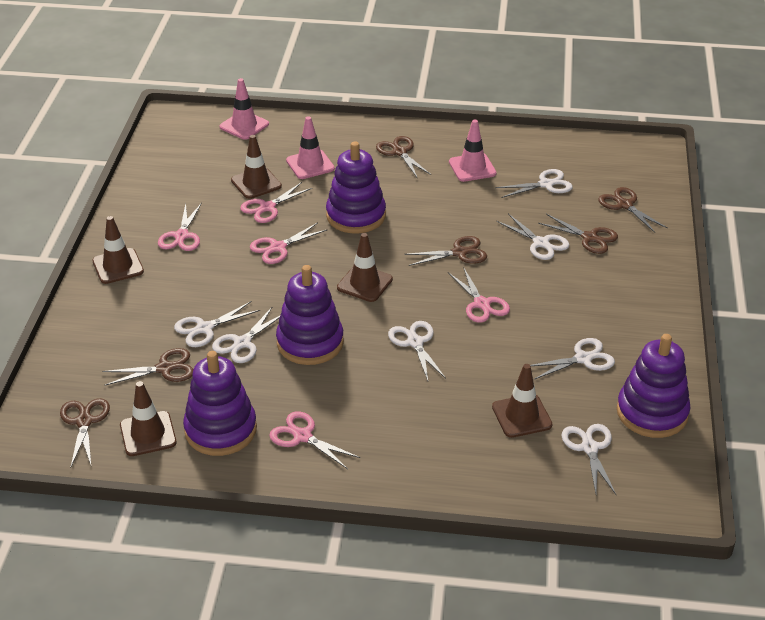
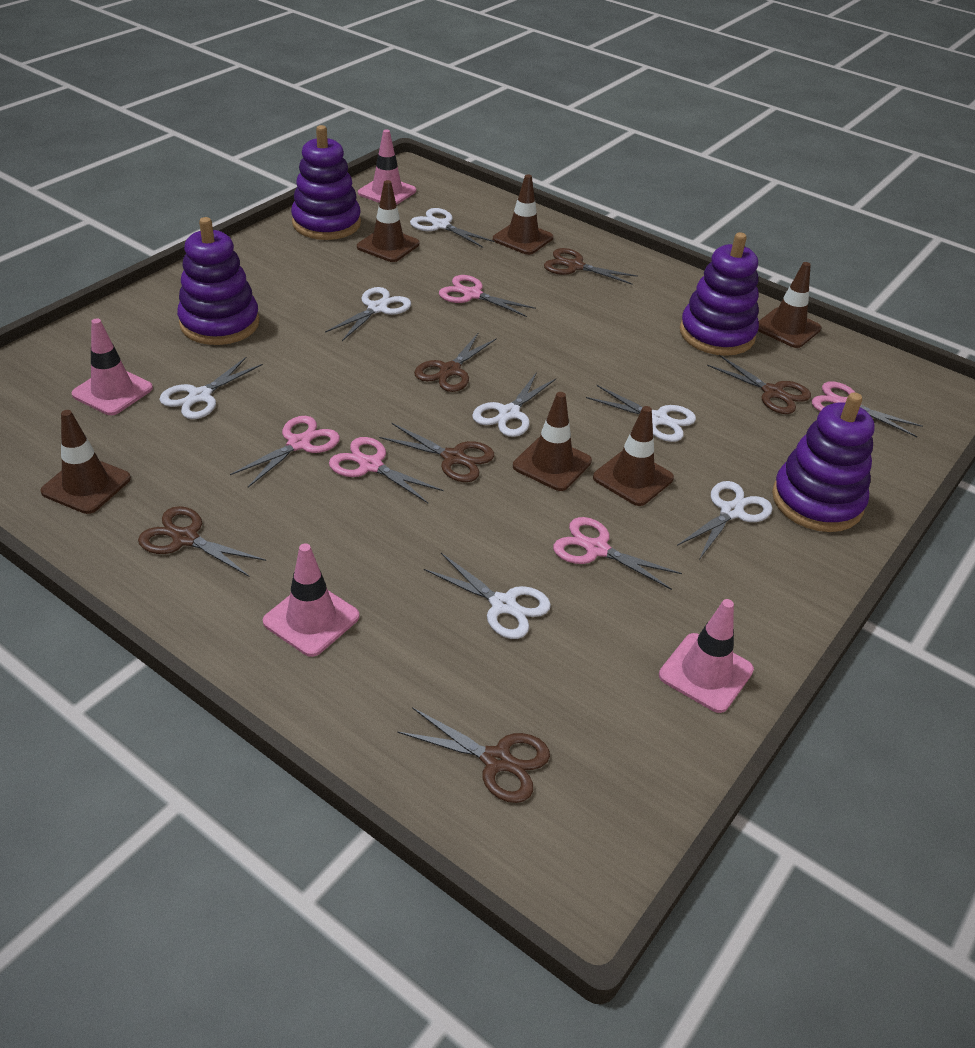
brown traffic cone: [92,216,144,284] [120,381,177,456] [231,135,282,199] [337,233,393,302] [492,364,552,438] = 5 -> [40,410,131,514] [357,180,420,262] [493,174,553,255] [513,392,592,491] [593,406,674,506] [758,262,822,348] = 6
pink traffic cone: [219,78,269,140] [286,116,335,179] [449,119,497,182] = 3 -> [71,318,153,415] [263,543,360,657] [358,129,416,204] [659,599,754,713] = 4

